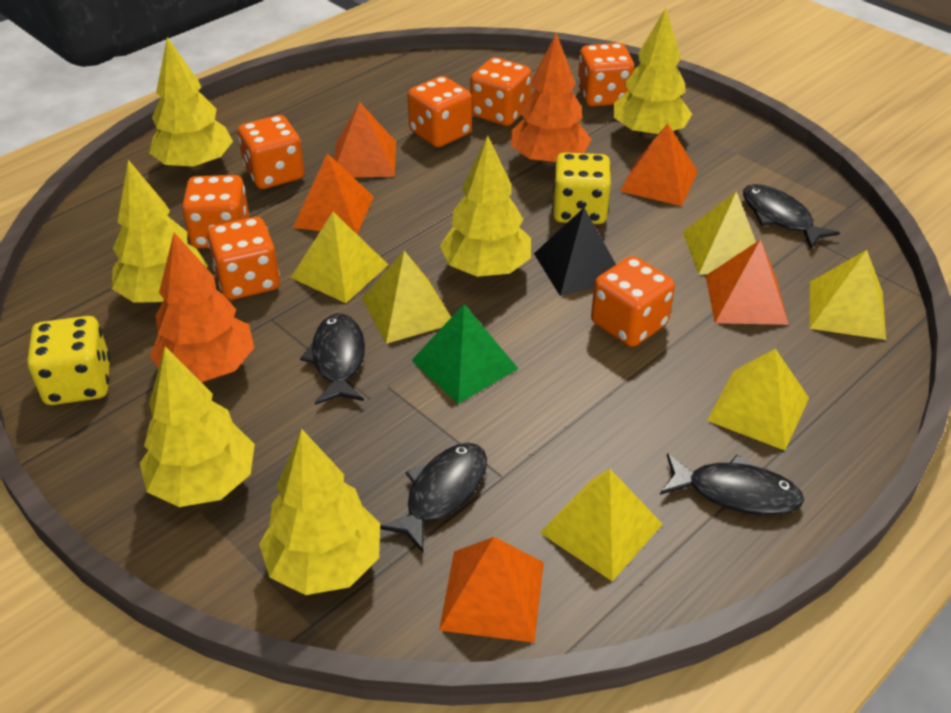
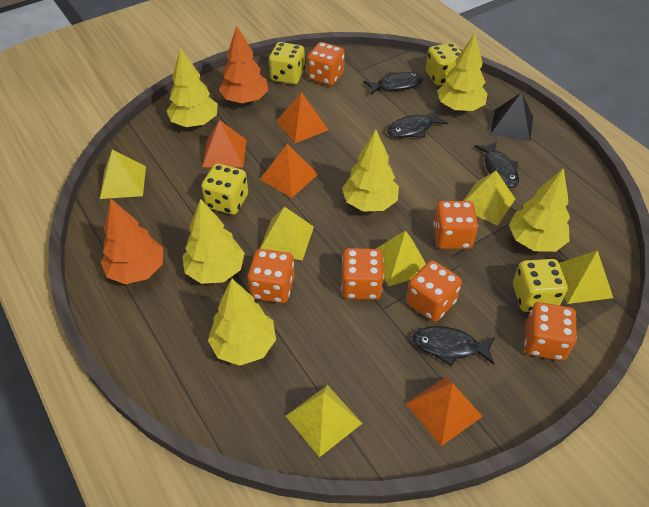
green pyramid: [411,304,518,404] = 1 -> none = 0
orange dice: [182,175,249,248] [207,217,280,300] [237,115,304,189] [408,76,472,147] [470,57,531,126] [578,43,635,107] [591,256,675,347] = 7 -> [247,249,295,303] [307,42,345,86] [341,248,384,300] [406,260,462,322] [433,201,478,249] [524,302,577,361] = 6
orange pyramid: [293,153,374,234] [334,102,396,177] [439,537,544,643] [620,124,698,206] [706,239,789,325] = 5 -> [202,120,247,167] [260,144,318,198] [277,92,329,143] [406,376,483,446] = 4
yellow dice: [27,316,110,405] [552,152,611,224] = 2 -> [201,164,248,215] [269,42,305,84] [426,43,461,85] [513,259,568,312] = 4

